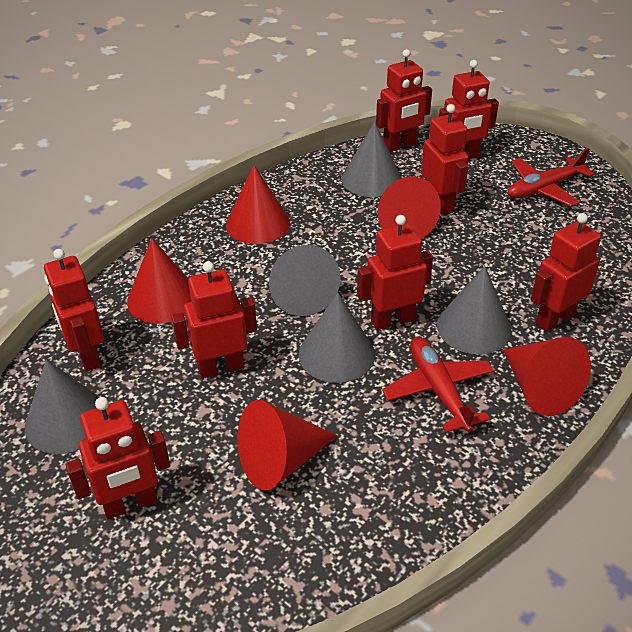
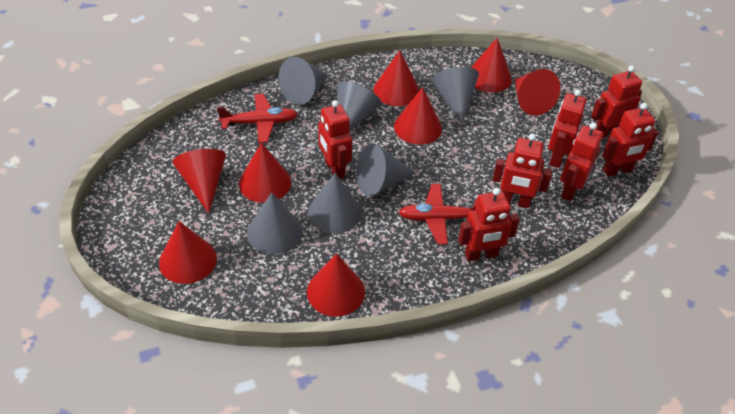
grey cone: [25,359,100,454] [269,245,341,316] [299,293,375,383] [342,122,401,197] [437,266,512,354] = 5 -> [247,193,302,254] [278,57,328,105] [308,173,361,233] [337,81,382,131] [356,143,416,196] [432,67,479,125] = 6
red cone: [127,238,192,324] [226,165,290,244] [237,400,338,491] [378,176,441,239] [503,337,591,416] = 5 -> [159,221,217,284] [173,149,226,213] [239,143,291,203] [307,254,365,317] [373,51,419,106] [394,87,442,145] [471,38,512,92] [515,69,560,116] = 8
red robot: [44,249,104,372] [66,397,170,519] [171,261,257,379] [357,215,433,330] [376,49,432,152] [421,104,469,216] [439,60,499,159] [531,213,601,332] = 8 -> [318,100,352,179] [458,188,520,261] [492,134,552,208] [548,89,587,168] [560,122,603,201] [591,65,642,139] [602,103,658,177] = 7

